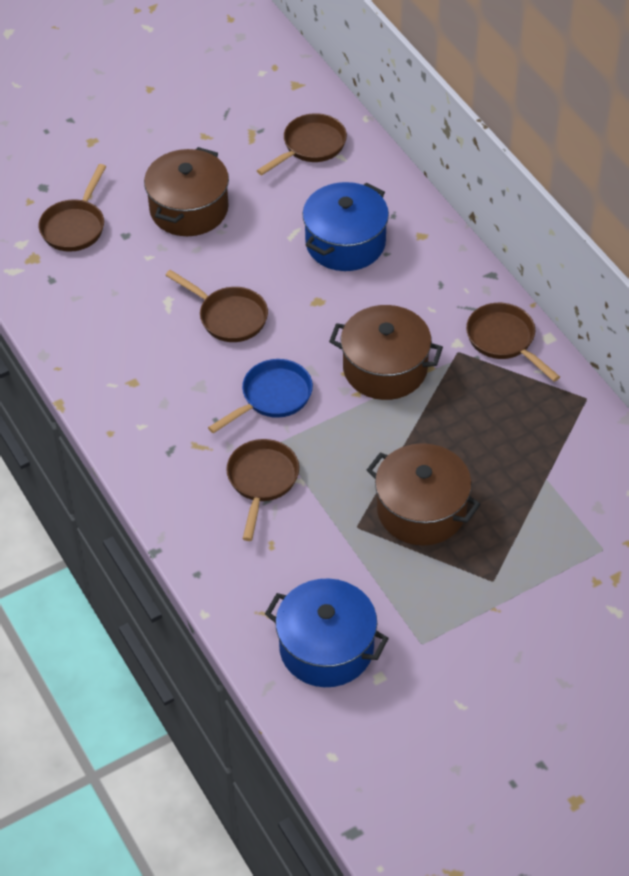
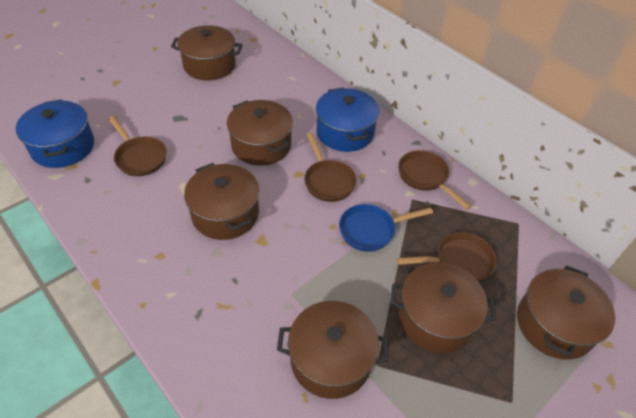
brown pan: [39,164,106,252] [165,270,268,342] [226,439,299,541] [257,113,347,175] [466,303,560,382] = 5 -> [108,116,167,176] [304,133,357,202] [397,232,497,282] [398,150,471,210] = 4
brown pot: [144,147,229,236] [329,305,443,400] [367,443,481,546] = 3 -> [171,25,243,81] [184,163,259,240] [227,100,293,166] [277,301,389,399] [391,262,496,353] [517,265,615,359] = 6

